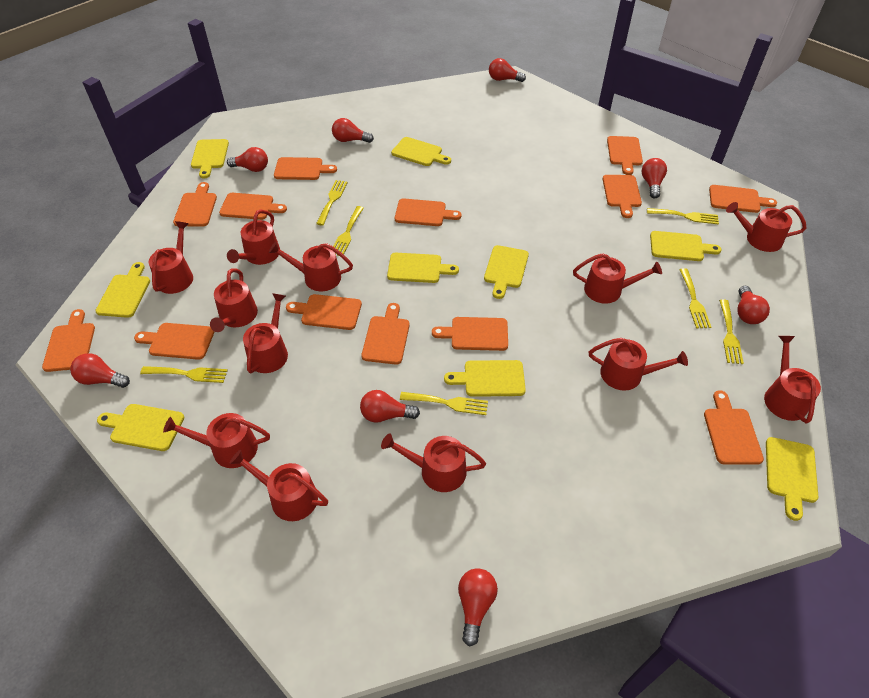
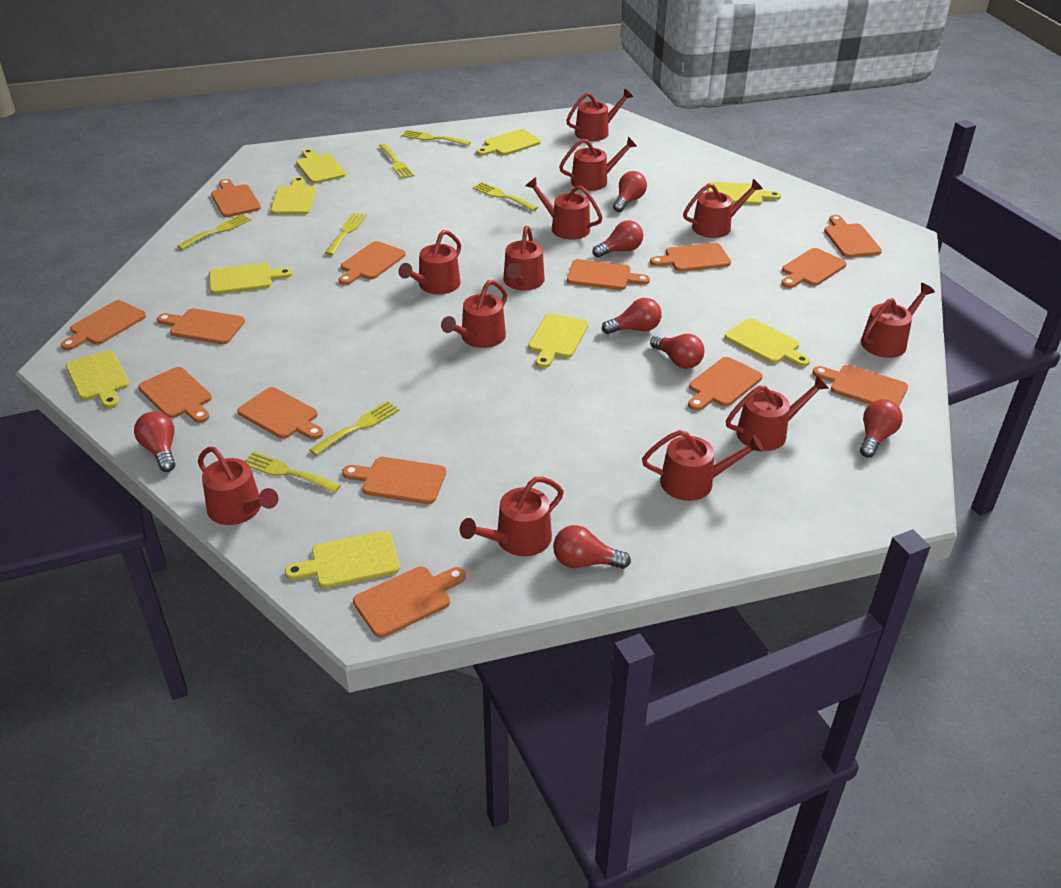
orange cutting board: [42,309,95,372] [134,323,215,360] [173,182,217,227] [219,193,287,220] [274,157,337,180] [286,294,362,330] [361,303,410,365] [395,198,461,226] [432,317,508,351] [603,175,642,218] [607,136,643,175] [704,390,764,465] [709,185,777,213] = 13 -> [61,300,146,350] [138,367,212,423] [157,308,245,344] [211,179,261,217] [237,387,324,440] [339,241,406,285] [342,457,446,504] [353,566,466,638] [567,259,650,290] [650,243,731,272] [688,357,762,411] [781,248,847,288] [812,365,908,406] [824,215,882,258] = 14
red light bulb: [70,353,130,388] [227,147,268,172] [332,118,374,143] [360,390,420,423] [458,568,498,646] [489,58,526,82] [642,158,667,199] [737,286,770,324] = 8 -> [134,411,175,472] [553,525,631,569] [593,220,643,258] [602,298,662,334] [613,171,647,212] [650,334,704,369] [860,399,903,458] = 7

